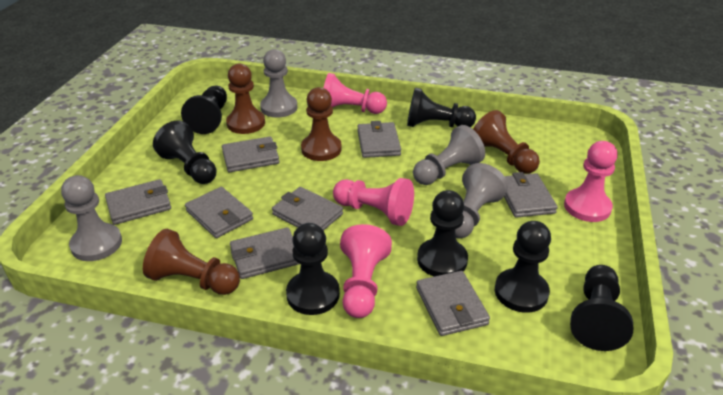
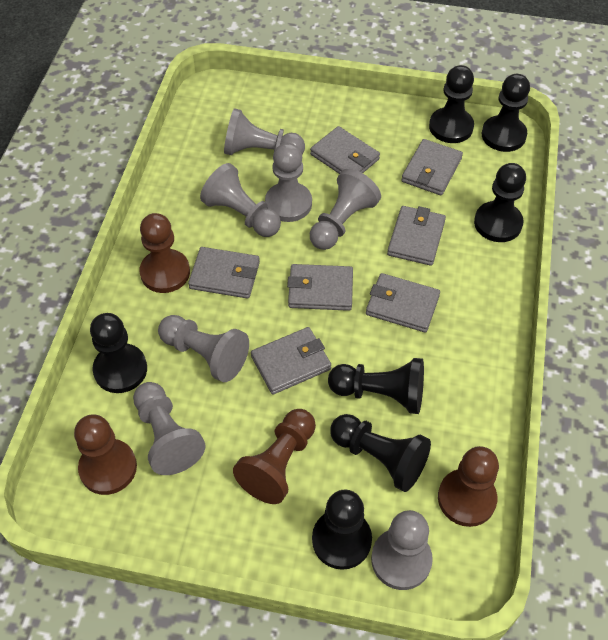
grey pawn: [61,175,122,261] [260,49,297,118] [413,125,485,185] [455,163,508,239] = 4 -> [133,382,206,475] [158,315,249,382] [200,163,281,237] [224,108,305,155] [265,143,312,222] [310,169,381,250] [371,510,433,590] = 7
grey wallet: [105,179,171,225] [185,187,253,238] [222,137,279,172] [230,227,299,279] [272,187,343,231] [357,121,401,158] [416,271,490,336] [504,172,558,218] = 8 -> [188,247,260,299] [251,327,331,394] [287,264,353,311] [310,126,380,174] [366,273,440,333] [387,206,446,266] [401,139,463,196] = 7
pink pawn: [323,73,387,114] [333,178,414,226] [340,224,392,318] [564,141,618,222] = 4 -> none = 0

